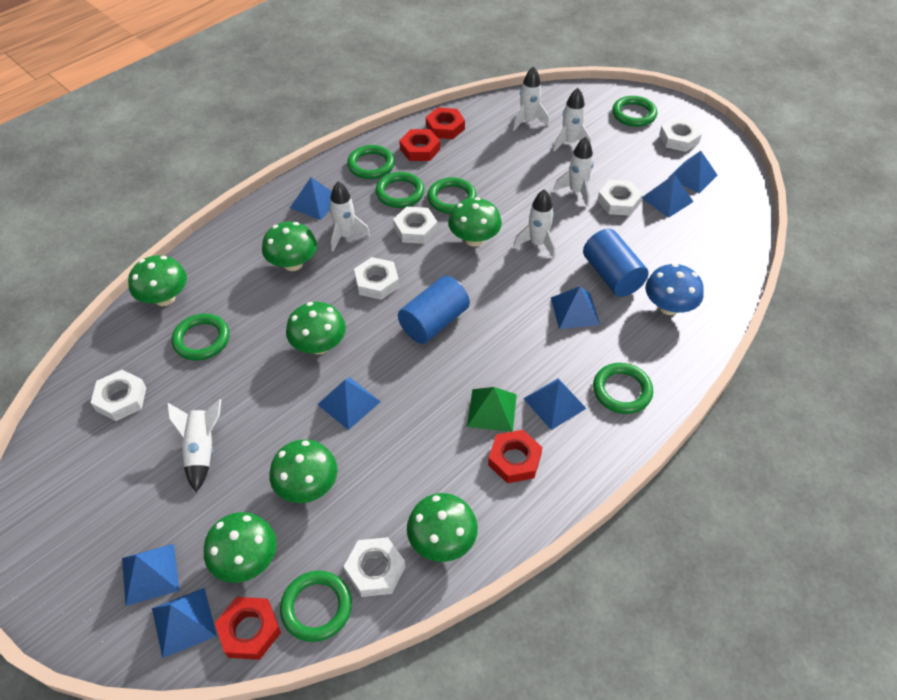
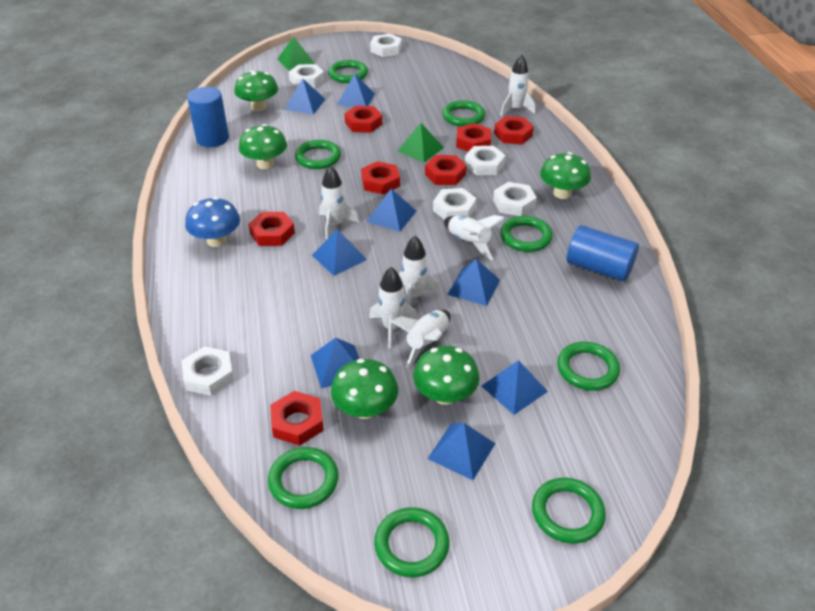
green mushroom: [128,255,187,306] [204,512,277,583] [262,222,317,271] [269,439,338,503] [286,302,346,354] [407,493,478,562] [448,197,502,247] = 7 -> [234,70,278,111] [239,124,287,169] [331,359,398,419] [413,346,480,405] [540,152,591,199] = 5
green pyramid: [467,387,517,432] = 1 -> [277,36,315,71] [397,123,444,163] = 2
green ring: [172,314,230,360] [280,571,352,642] [347,145,395,179] [375,172,424,208] [427,177,477,214] [593,363,653,414] [612,96,657,127] = 7 -> [268,447,339,509] [295,140,341,169] [328,60,368,83] [374,507,449,577] [442,100,485,126] [500,216,553,252] [532,478,606,543] [557,342,620,391] = 8
red nut: [215,597,281,660] [399,129,440,161] [426,107,465,139] [488,430,543,483] = 4 -> [248,212,295,246] [270,391,324,446] [344,106,382,133] [361,161,400,195] [425,155,467,185] [456,123,491,152] [494,116,534,144] = 7

